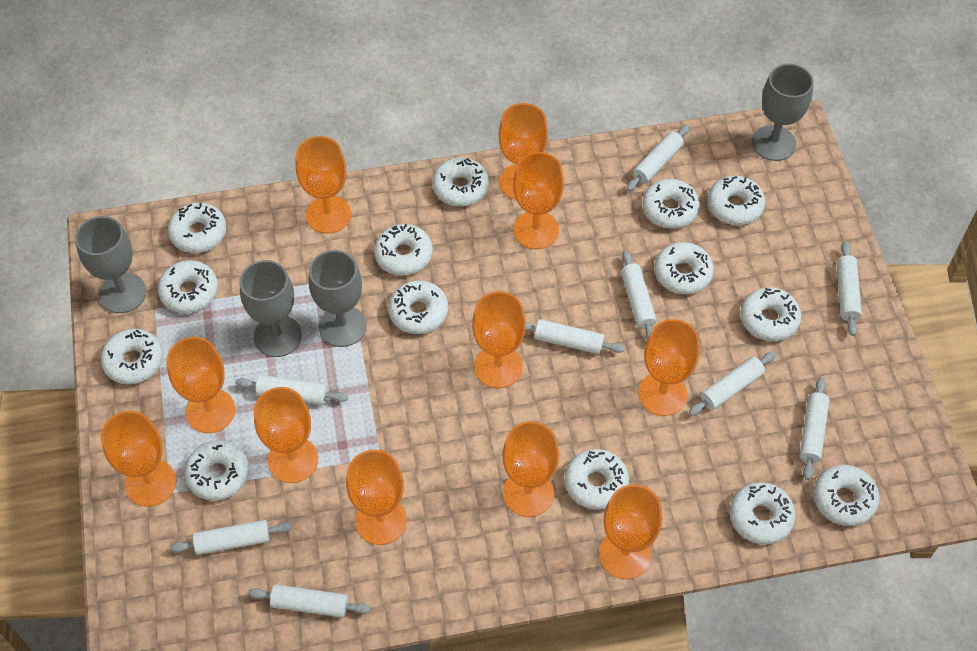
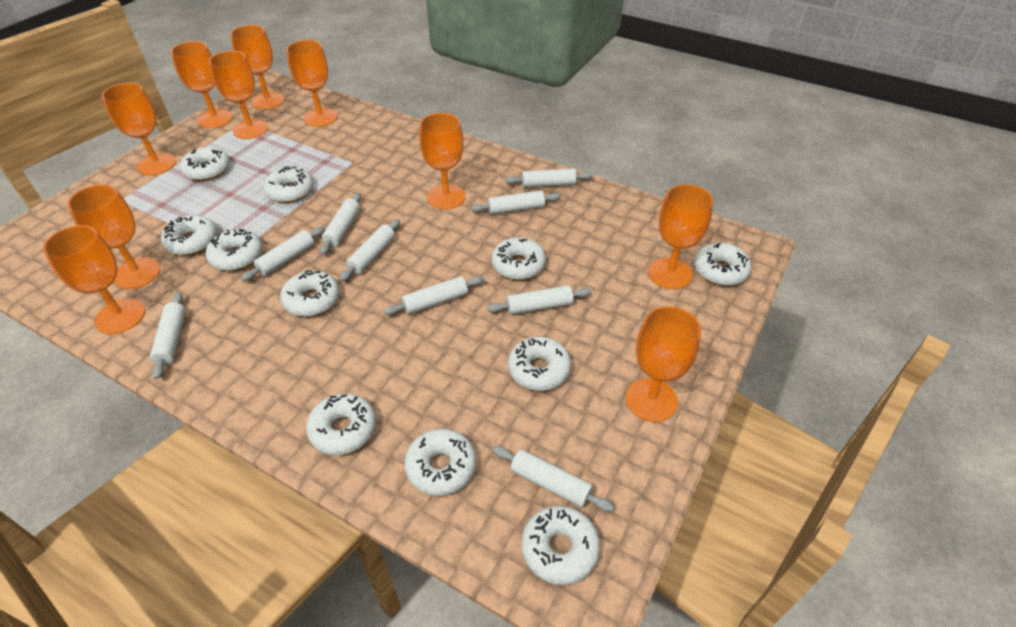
grey goblet: [75,216,147,313] [240,260,302,357] [309,250,367,347] [752,64,814,161] = 4 -> none = 0
orange goblet: [101,411,176,507] [166,337,235,433] [254,387,318,483] [296,136,351,234] [346,450,407,545] [472,291,526,388] [499,103,548,200] [502,421,559,517] [513,152,564,249] [599,484,662,579] [638,319,700,416] = 11 -> [43,225,145,334] [67,184,160,289] [102,83,176,175] [171,41,233,128] [209,51,268,139] [230,25,285,110] [286,40,338,127] [419,113,466,209] [625,306,701,422] [648,184,713,289] = 10
white donut: [101,329,163,384] [158,260,218,313] [168,202,226,253] [184,440,249,501] [374,224,433,275] [388,280,448,334] [432,157,489,206] [565,449,629,510] [642,179,700,229] [654,242,714,294] [708,176,765,225] [730,482,796,545] [740,287,801,341] [813,465,880,526] = 14 -> [161,215,217,255] [180,147,230,181] [206,229,263,271] [263,166,314,203] [280,270,340,317] [306,393,376,455] [404,429,476,496] [492,237,546,280] [508,337,571,391] [522,506,600,585] [694,243,752,286] = 11

